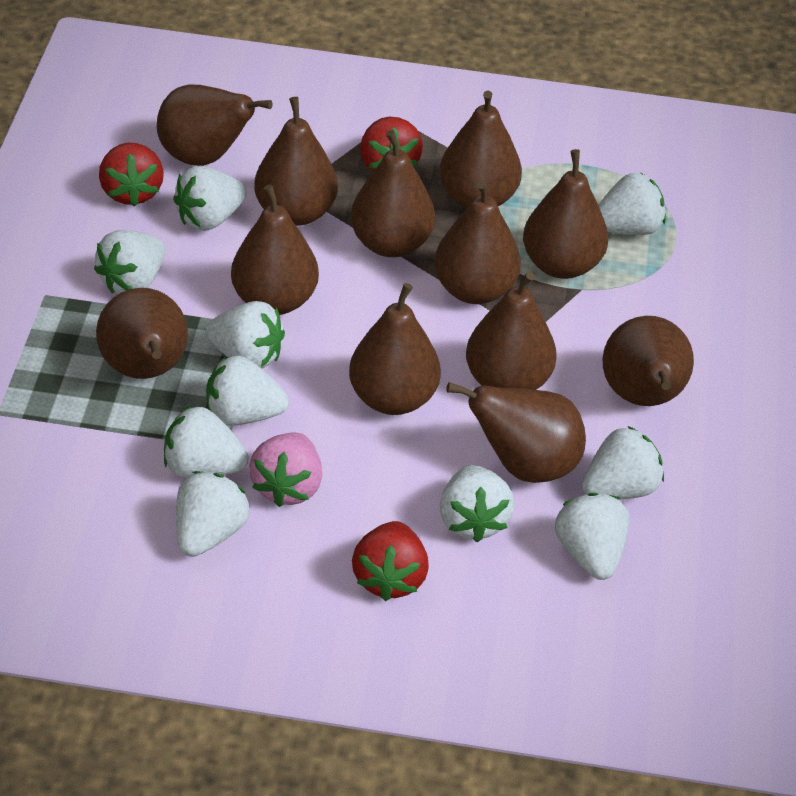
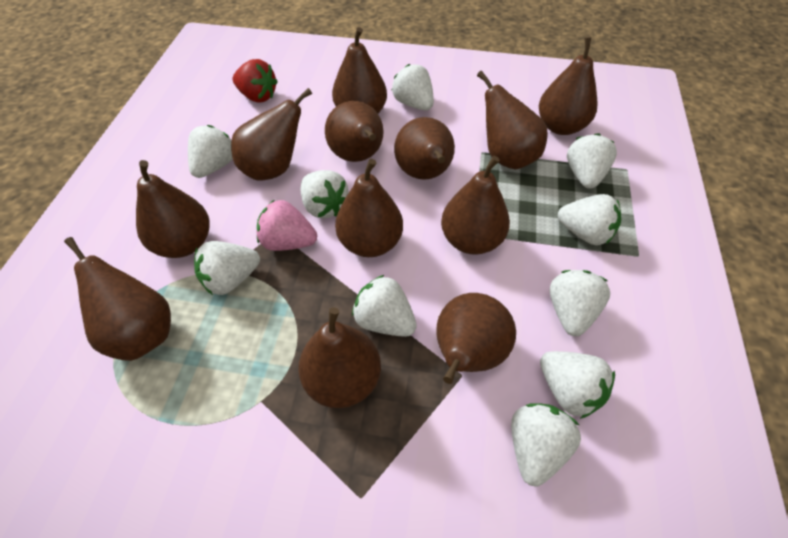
red strawberry: [99,143,164,207] [352,521,429,601] [360,117,423,172] = 3 -> [233,59,278,103] = 1

